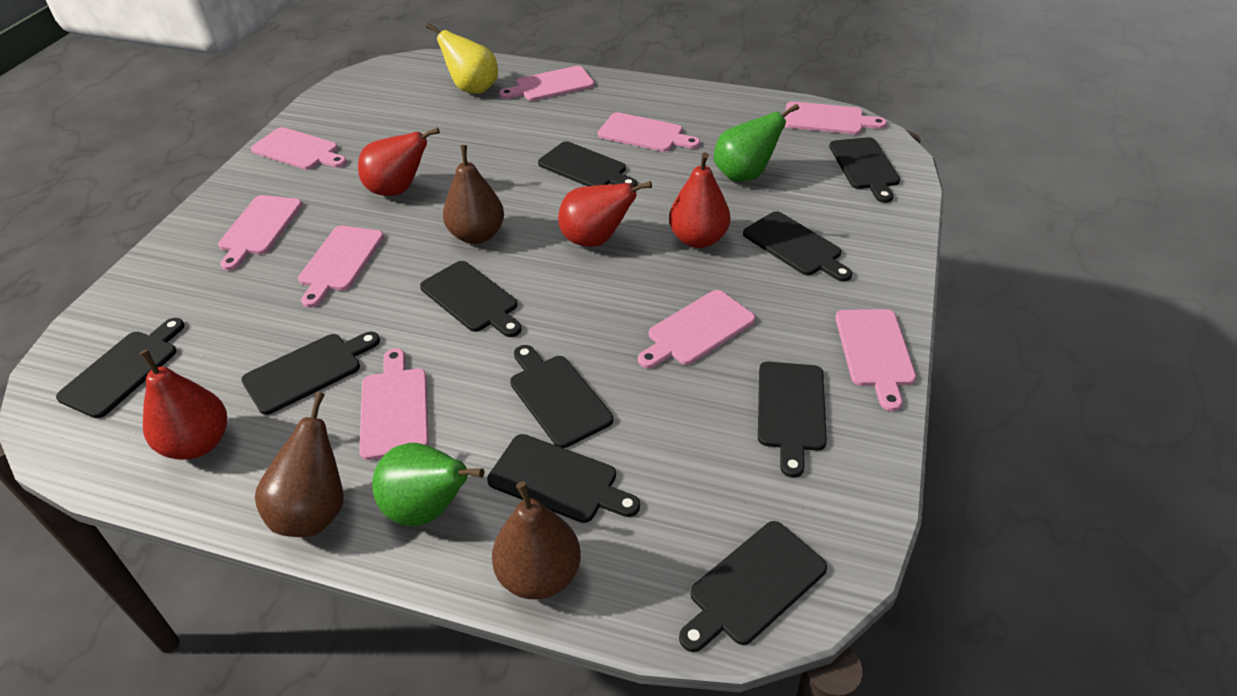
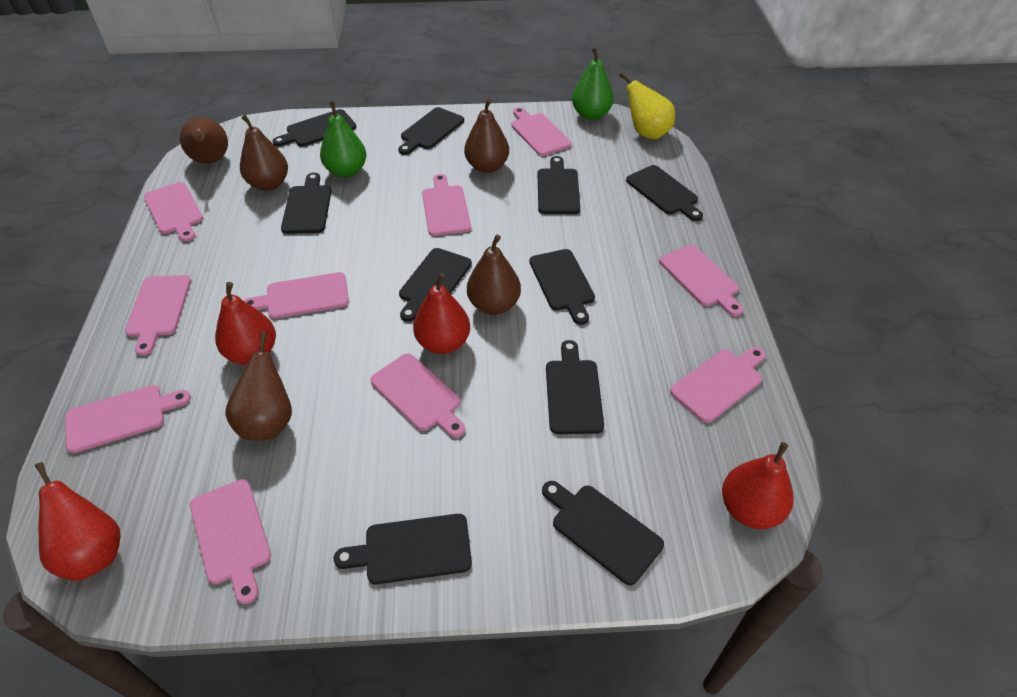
brown pear: [255,392,344,537] [443,145,504,244] [492,482,581,600] = 3 -> [180,117,228,164] [225,332,292,440] [240,115,288,191] [464,99,509,173] [467,235,521,315] = 5
pink cutting board: [218,195,302,270] [251,127,347,170] [298,225,384,307] [359,349,429,460] [499,66,594,101] [598,112,700,152] [638,290,755,368] [784,101,887,134] [835,309,916,411] = 9 -> [65,385,191,453] [125,275,191,356] [144,182,203,242] [190,479,271,604] [244,272,349,319] [370,353,465,438] [422,174,471,236] [511,107,572,156] [659,245,743,316] [670,347,766,423] = 10

